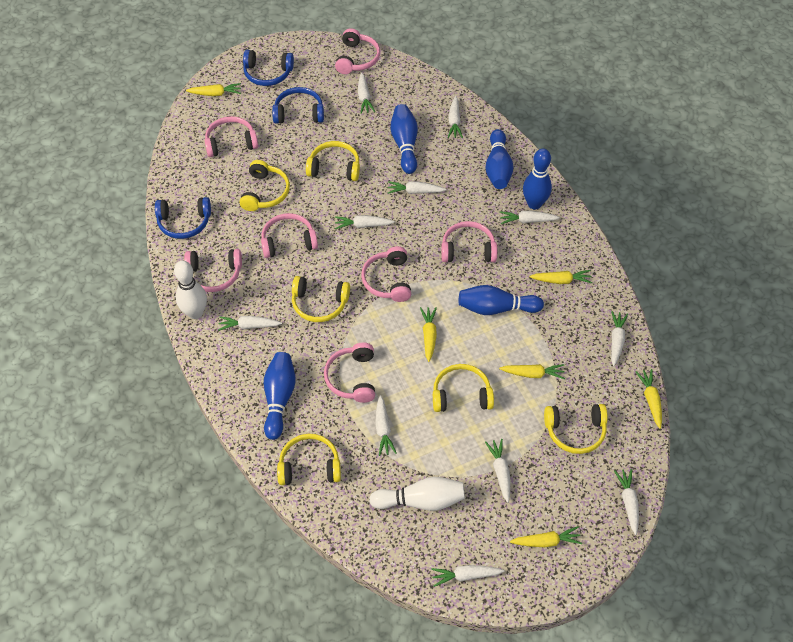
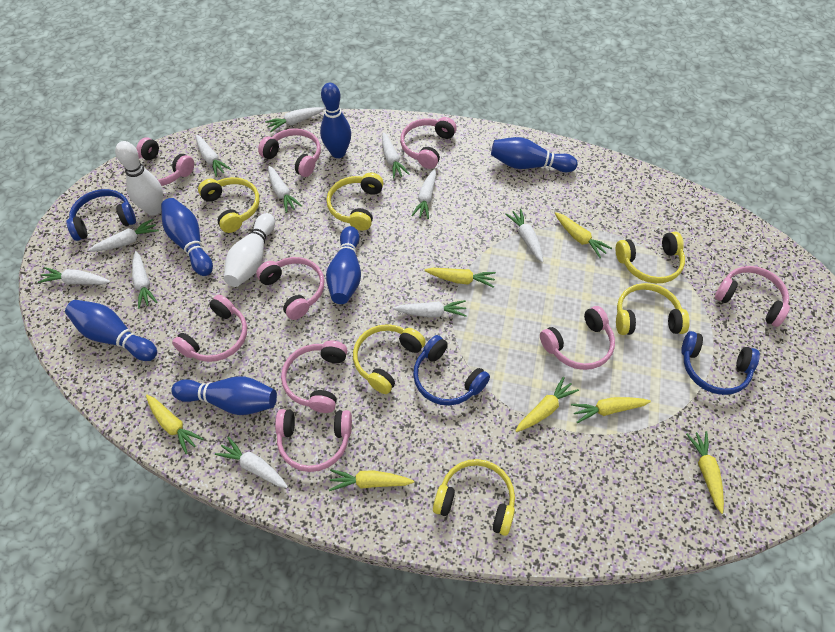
blue bowling pin: [264,352,296,440] [390,104,418,174] [459,285,544,315] [485,129,514,189] [523,149,552,210] = 5 -> [65,300,157,361] [161,198,213,276] [171,376,277,415] [320,83,351,158] [326,226,361,304] [491,137,578,172] = 6
pink headphones: [184,249,242,292] [205,116,258,157] [261,213,318,258] [324,343,375,403] [335,28,380,74] [361,246,411,302] [441,221,497,262] = 7 -> [136,137,194,186] [172,294,247,362] [256,257,325,320] [258,128,321,177] [275,409,352,472] [281,340,347,413] [400,117,457,169] [540,306,615,370] [715,266,790,327] = 9
yellow carrot: [186,83,241,96] [420,307,437,362] [499,364,565,379] [510,526,582,547] [529,270,592,284] [636,369,662,429] = 6 -> [146,395,203,454] [329,469,414,491] [425,268,496,288] [516,376,579,432] [555,212,612,258] [571,397,651,423] [686,431,724,514] = 7

